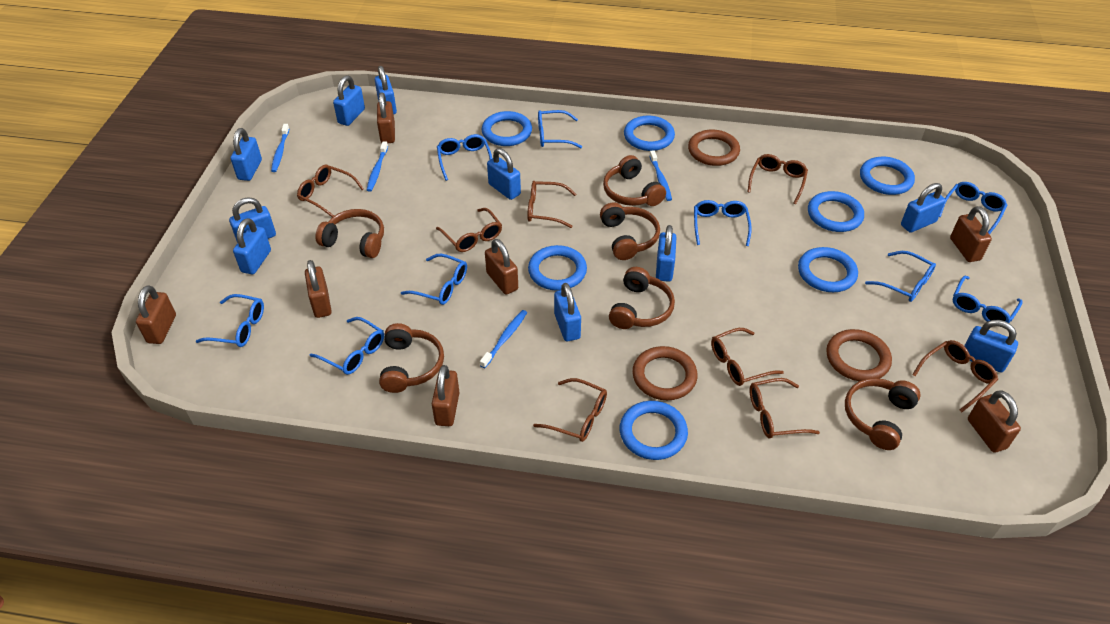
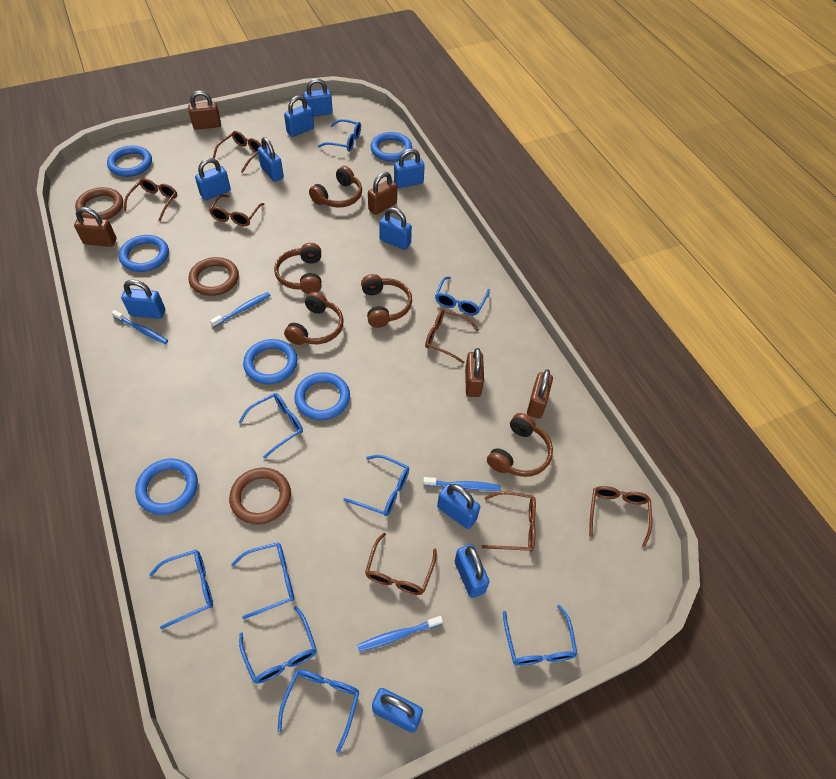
blue ring: [482,111,532,146] [528,245,587,291] [620,401,688,460] [624,116,675,151] [798,247,858,292] [808,191,864,232] [860,156,915,195] = 7 -> [107,146,152,177] [119,235,169,272] [135,458,198,515] [243,339,298,384] [294,372,350,420] [371,132,412,162] = 6
brown glasses: [297,165,364,217] [436,208,502,252] [527,181,576,228] [533,378,607,442] [711,328,784,386] [748,154,808,204] [750,378,820,438] [912,340,998,412] = 8 -> [124,178,177,222] [209,195,264,227] [213,131,262,173] [365,533,436,595] [425,309,479,364] [482,491,536,552] [589,486,652,548] = 7
brown headphones: [315,209,384,258] [379,323,444,393] [600,202,660,260] [603,155,666,206] [609,267,675,329] [845,378,921,450] = 6 -> [274,243,322,294] [284,292,344,345] [309,166,362,208] [361,274,412,328] [487,413,553,477] = 5
brown padlock: [136,285,176,344] [305,260,332,318] [377,92,395,143] [432,365,460,426] [485,239,518,295] [950,206,992,262] [968,390,1021,453] = 7 -> [74,207,117,247] [188,91,221,130] [368,172,397,215] [465,348,484,397] [527,369,553,419] = 5

